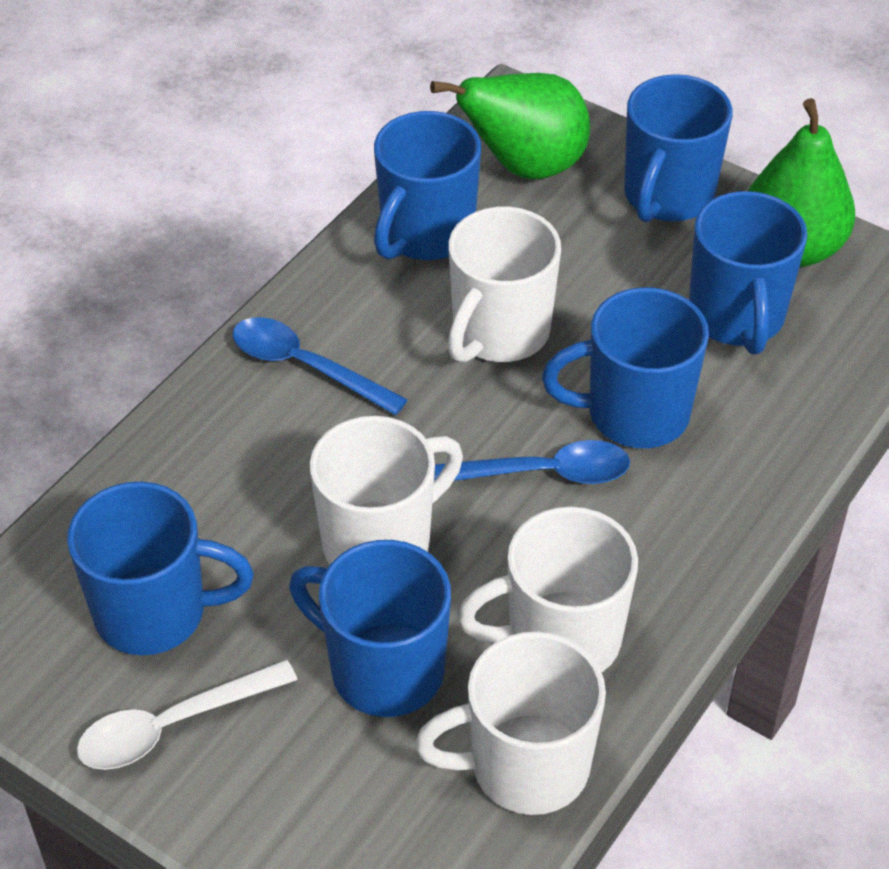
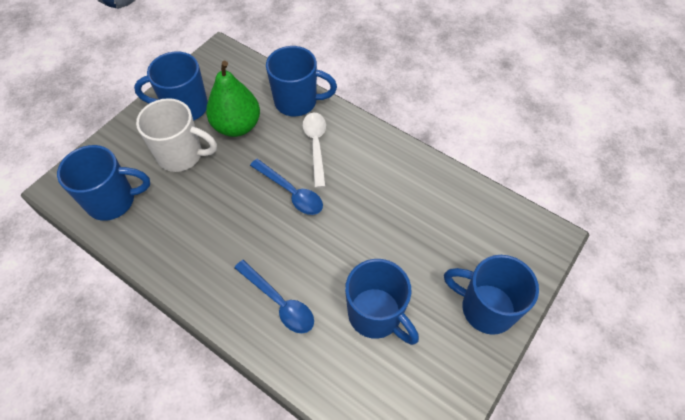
blue mug: [67,481,254,655] [289,540,451,717] [374,111,481,260] [542,287,709,448] [624,74,732,222] [689,191,807,355] = 6 -> [57,145,150,221] [134,52,208,121] [266,46,337,116] [345,259,419,345] [444,255,539,335] = 5
green pear: [430,73,590,179] [748,98,855,267] = 2 -> [206,61,260,137] = 1
white mug: [310,416,463,564] [415,632,606,815] [448,207,561,363] [457,507,638,673] = 4 -> [136,98,217,172] = 1

